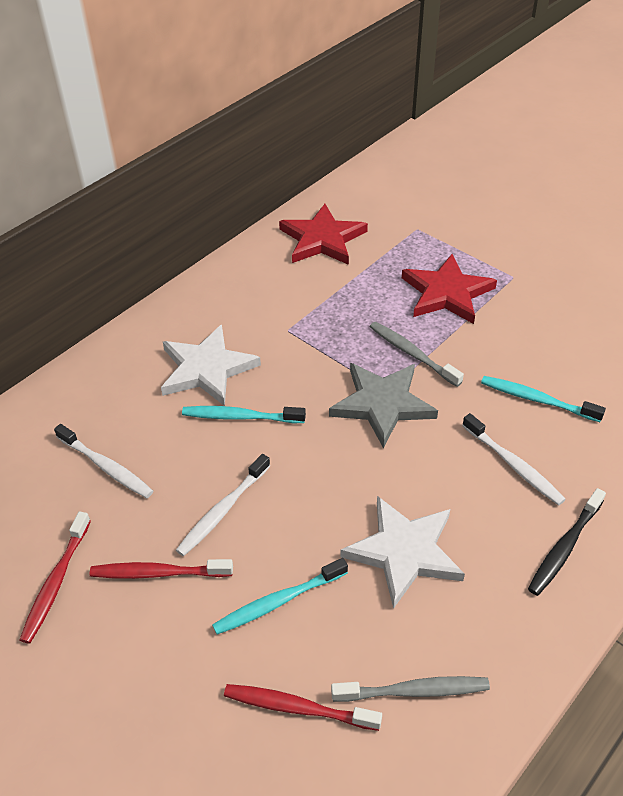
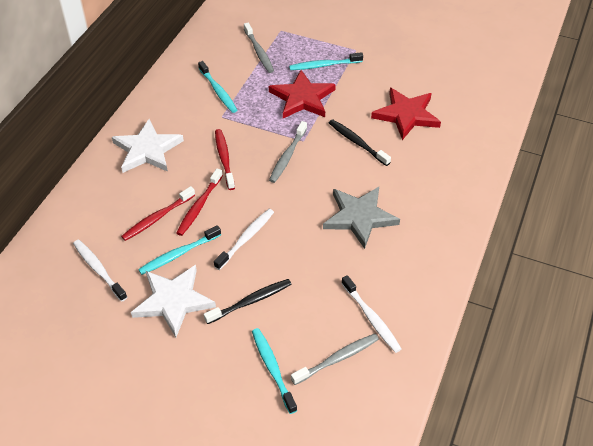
black toothbrush: [528,488,606,596] = 1 -> [204,279,292,324] [329,119,391,166] = 2
grey toothbrush: [331,676,490,702] [370,322,464,387] = 2 -> [244,23,274,73] [269,121,307,183] [291,334,379,385] = 3
turquoise toothbrush: [182,406,306,423] [212,558,348,634] [481,376,606,422] = 3 -> [138,225,221,275] [198,61,237,113] [252,328,297,414] [289,52,363,70] = 4

